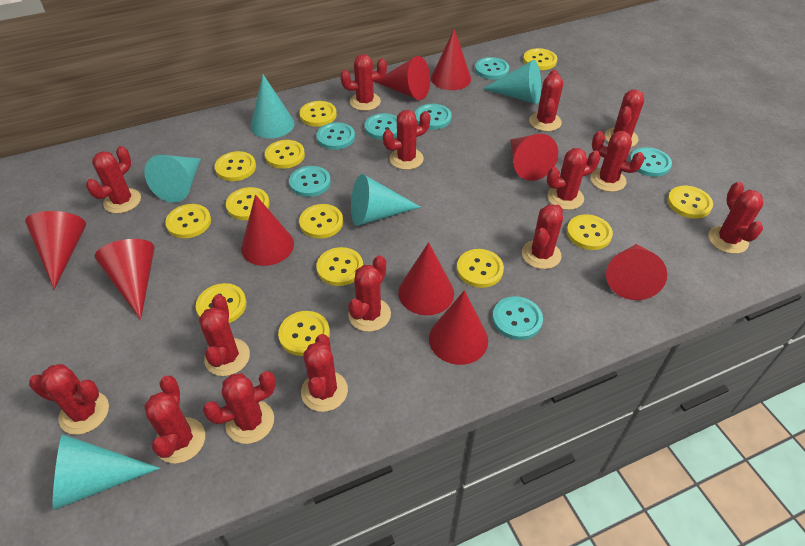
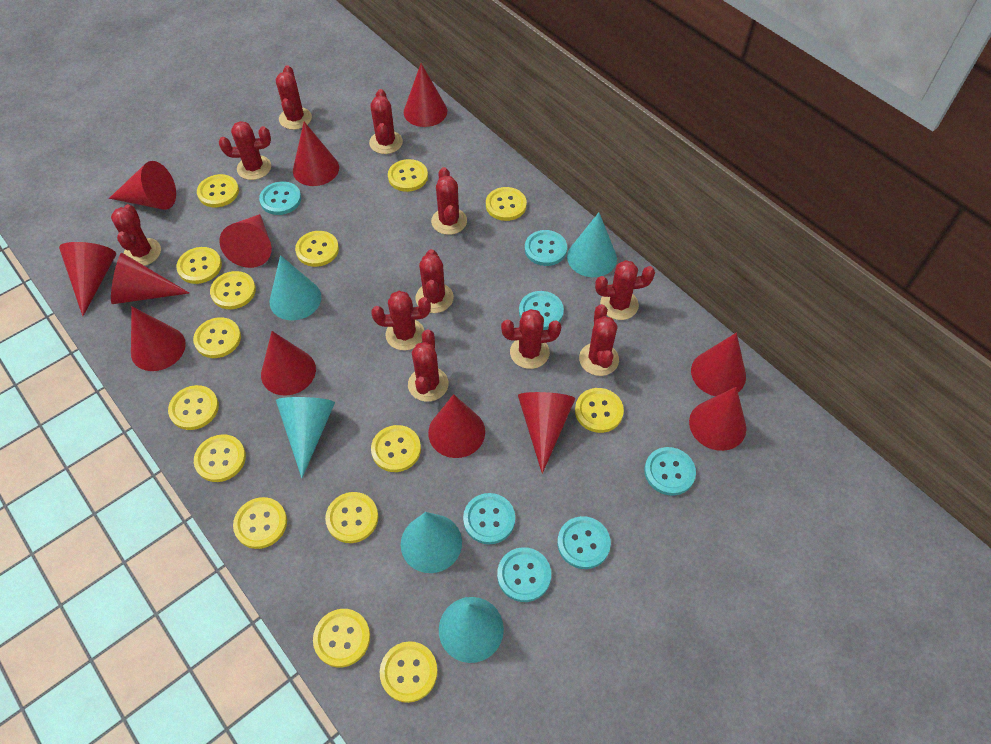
red cactus: [29,364,109,435] [86,146,141,214] [144,376,205,464] [199,294,250,376] [203,371,276,444] [301,334,348,412] [340,54,387,111] [348,255,391,332] [383,110,431,170] [522,204,563,269] [529,70,563,131] [547,148,601,210] [590,131,645,192] [605,89,644,147] [708,182,763,254] = 15 -> [111,204,161,266] [219,121,271,180] [276,65,312,130] [369,89,403,154] [371,291,431,350] [408,329,449,402] [415,249,454,313] [431,167,467,235] [501,309,561,369] [579,304,619,376] [595,260,655,320] = 11
red cone: [25,211,86,289] [95,239,154,320] [241,195,294,266] [374,56,430,100] [398,242,454,315] [429,290,488,365] [431,29,471,90] [510,134,558,181] [606,244,667,300] = 9 -> [59,242,116,316] [109,161,176,210] [111,253,189,304] [131,307,186,371] [219,214,272,268] [261,331,316,396] [293,122,339,186] [404,63,447,127] [428,394,485,458] [518,392,575,474] [689,387,746,451] [691,333,746,396] = 12
yellow button: [165,204,211,238] [196,283,246,323] [215,151,256,181] [226,187,270,220] [265,140,305,169] [278,311,330,356] [299,101,337,127] [299,204,343,239] [317,247,363,286] [457,249,504,288] [523,48,557,70] [567,214,613,250] [667,186,713,218] = 13 -> [168,385,219,430] [176,247,222,284] [193,317,241,358] [194,434,246,482] [197,174,239,207] [210,271,256,309] [233,497,287,549] [295,231,339,267] [313,609,370,667] [325,492,378,543] [371,425,421,472] [380,641,438,703] [388,159,428,192] [486,187,527,221] [575,388,624,433] = 15

